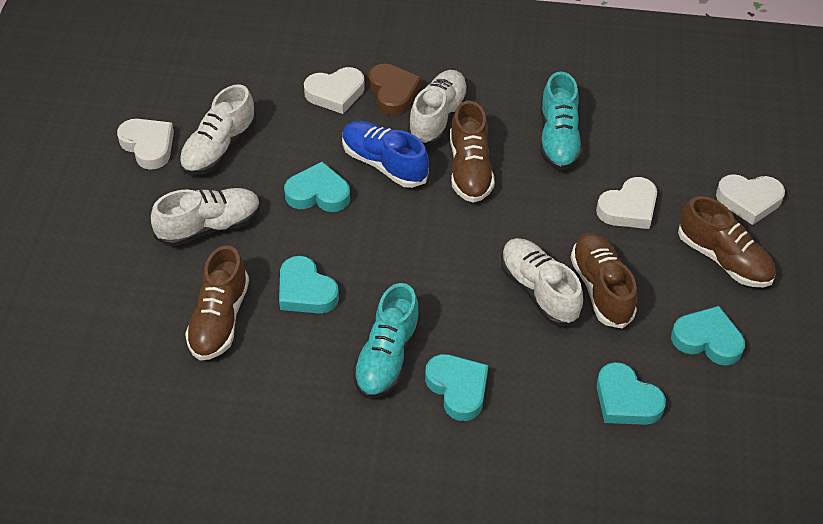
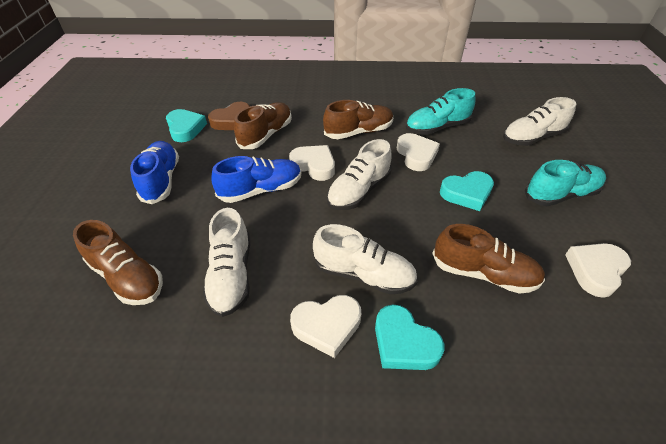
blue shoe: [342,121,429,188] = 1 -> [130,141,179,204] [212,156,301,203] = 2
turquoise heart: [279,256,339,314] [284,161,350,212] [425,354,488,421] [597,362,666,425] [671,306,745,366] = 5 -> [166,109,207,142] [375,305,444,370] [440,171,494,211] = 3

